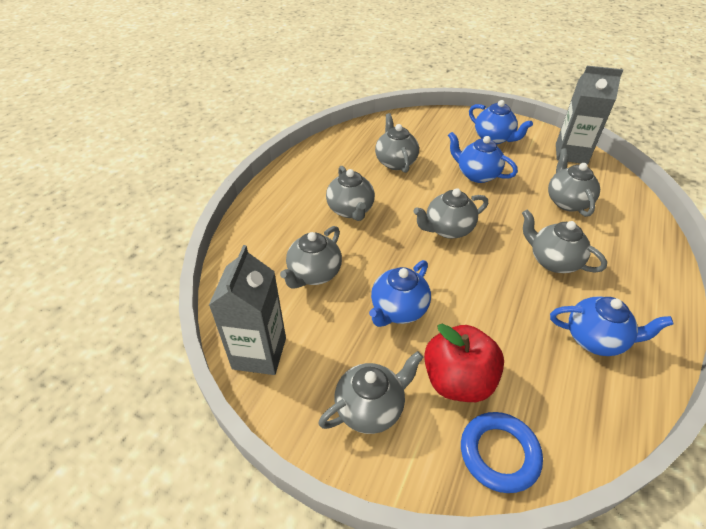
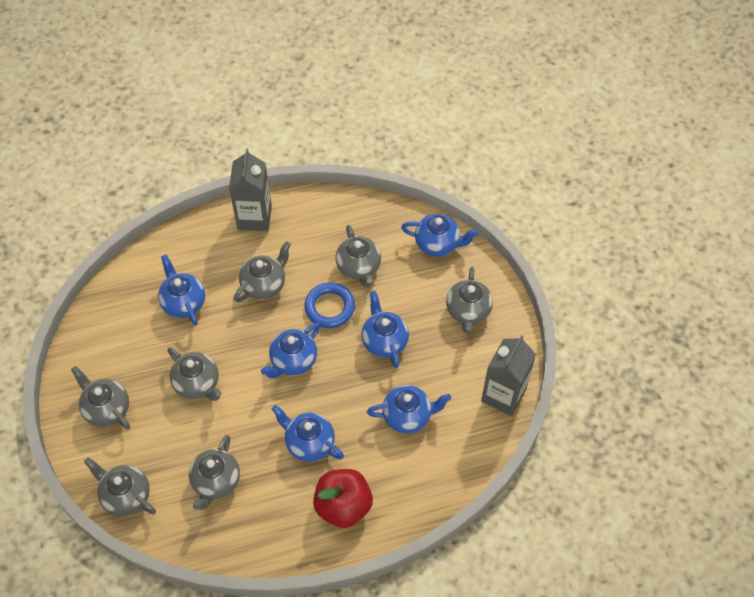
blue teapot: [369,260,431,327] [448,132,518,183] [469,100,533,144] [550,296,674,356] = 4 -> [158,255,205,326] [261,323,320,378] [272,405,344,462] [361,291,409,368] [367,385,451,433] [401,214,478,257] = 6

